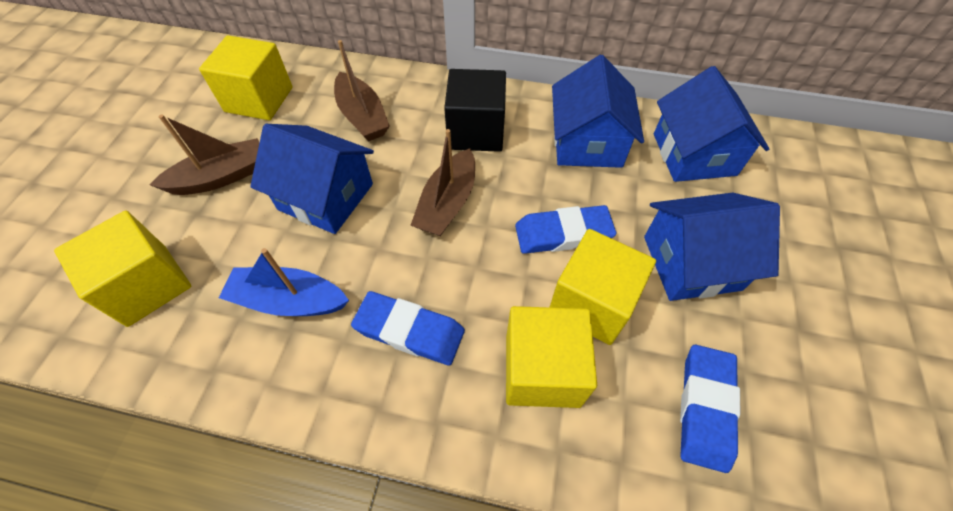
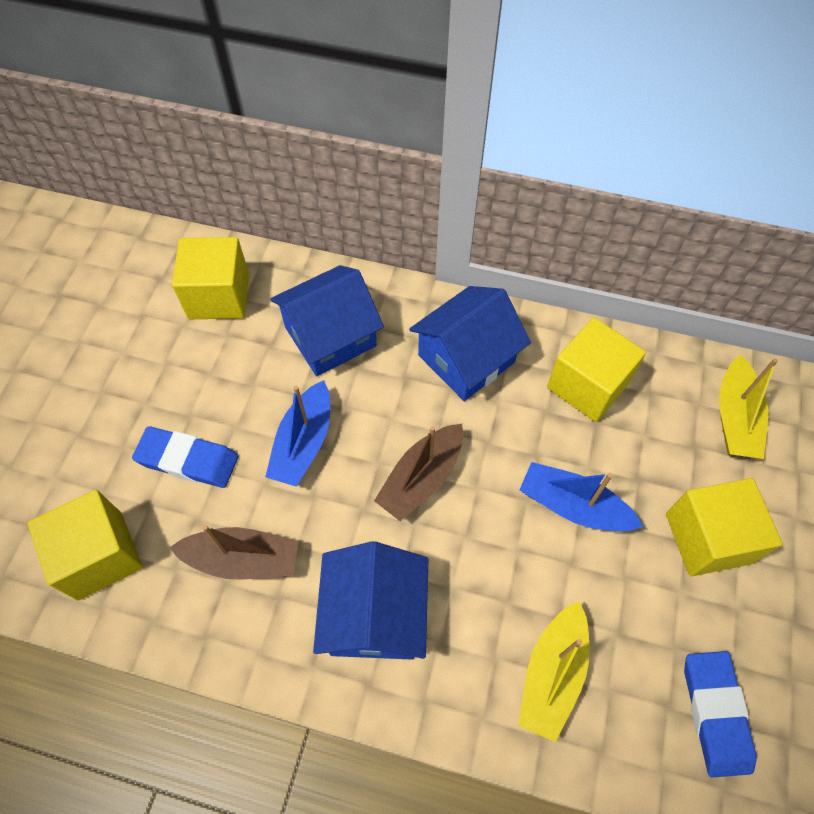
black cube: [444,69,506,152] = 1 -> none = 0
blue boat: [219,248,349,316] = 1 -> [265,380,330,487] [520,462,643,531] = 2
blue eraser: [351,291,465,365] [515,205,616,254] [680,345,740,473] = 3 -> [132,426,238,488] [684,651,757,778] = 2
blue house: [250,124,374,234] [552,55,644,168] [644,193,780,301] [654,66,769,182] = 4 -> [270,265,384,376] [313,541,428,660] [409,286,531,401] = 3
brown boat: [150,114,259,195] [334,40,390,141] [411,129,475,236] = 3 -> [169,525,299,580] [374,424,463,521] = 2
yellow boat: none = 0 -> [518,601,590,742] [719,355,778,459] = 2

